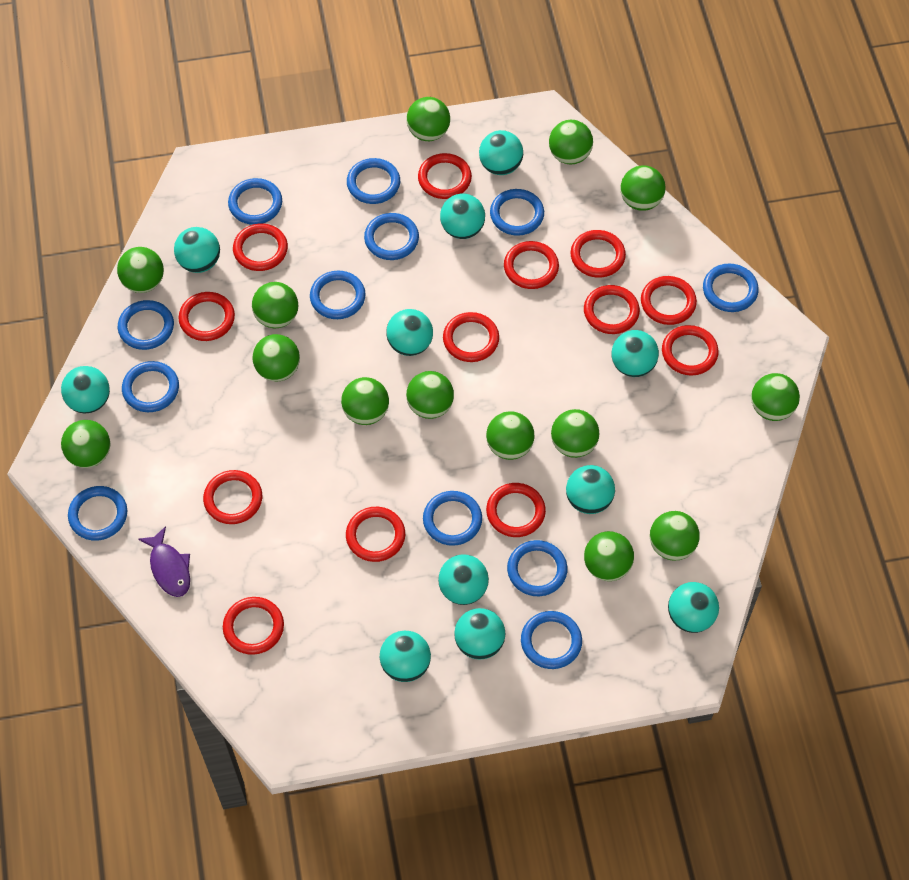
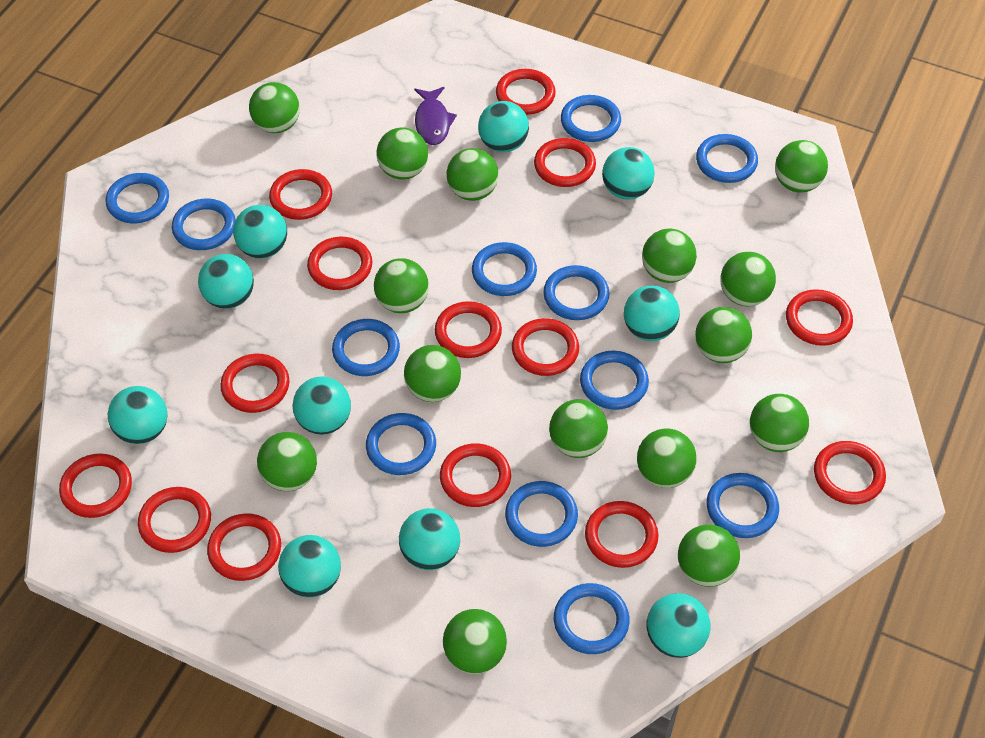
green ball: [61,420,110,468] [117,247,164,293] [252,282,298,328] [252,334,300,381] [341,377,389,425] [406,97,450,141] [406,371,454,419] [486,411,534,460] [549,120,593,164] [551,409,599,458] [584,531,634,581] [620,165,665,211] [650,511,700,561] [751,373,800,421] = 14 -> [249,82,300,133] [257,432,317,491] [374,258,429,313] [376,127,428,179] [404,345,461,402] [443,609,507,674] [447,148,499,201] [549,399,608,458] [637,429,697,488] [642,229,697,283] [678,524,740,587] [695,307,752,363] [720,252,776,306] [750,394,809,452] [775,140,828,193] = 15
red ring: [178,292,235,341] [203,470,262,524] [223,597,284,655] [233,224,288,271] [346,507,405,562] [418,153,472,199] [443,312,499,362] [486,483,546,537] [504,241,559,289] [571,230,626,278] [584,285,640,334] [641,276,697,325] [662,325,719,376] = 13 -> [59,454,132,518] [138,487,211,553] [207,513,281,581] [220,354,289,413] [269,169,332,220] [307,237,373,290] [435,301,502,358] [440,443,511,507] [496,69,556,115] [512,318,579,376] [534,138,596,187] [585,501,658,568] [786,289,853,346] [814,441,886,504] = 14
turquoise ball: [61,366,110,413] [174,227,220,273] [380,631,431,682] [386,309,433,356] [438,554,489,605] [440,193,485,239] [454,608,505,659] [479,130,523,175] [566,465,615,514] [611,330,659,377] [668,582,719,633] = 11 -> [108,386,168,444] [198,254,254,309] [233,205,287,258] [278,535,341,598] [292,376,351,435] [399,508,460,570] [478,101,529,152] [602,147,655,200] [624,286,680,341] [646,593,711,658] = 10

